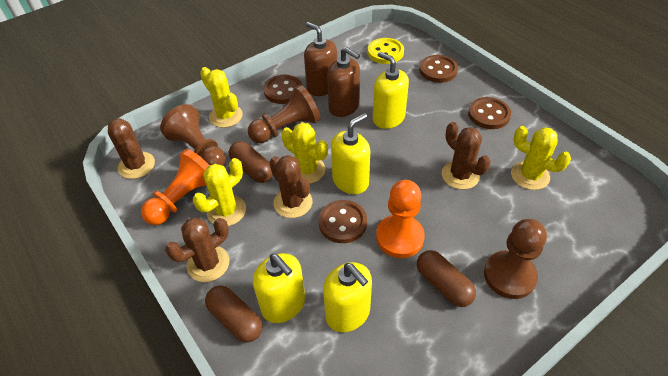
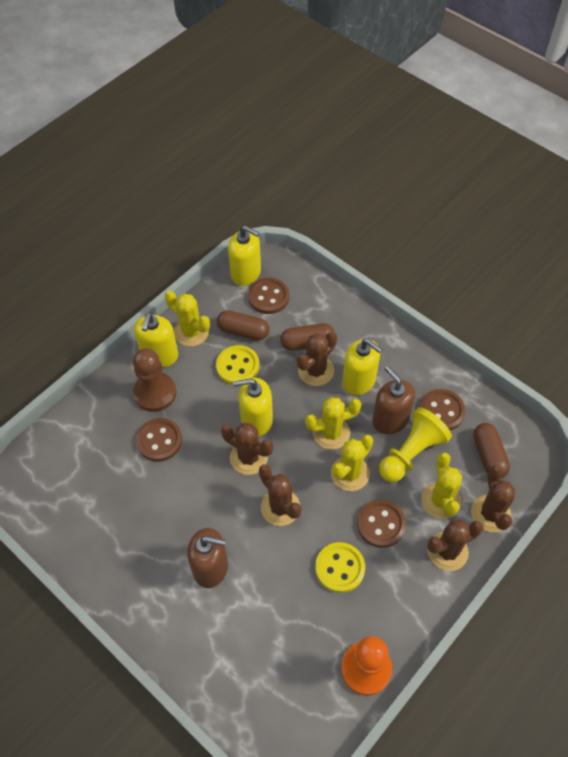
brown cactus: [108,118,155,179] [165,217,229,282] [269,155,312,218] [442,122,491,189] = 4 -> [221,423,273,475] [259,464,302,526] [297,332,337,386] [427,520,483,571] [471,466,515,532] = 5
brown pawn: [160,104,226,166] [248,85,320,143] [484,219,547,299] = 3 -> [133,348,176,412] = 1
orange pawn: [141,149,209,225] [376,180,425,258] = 2 -> [341,636,392,696] = 1
yellow button: [368,38,404,64] = 1 -> [216,345,260,385] [315,542,365,593] = 2
yellow pawn: none = 0 -> [379,407,452,482] = 1

